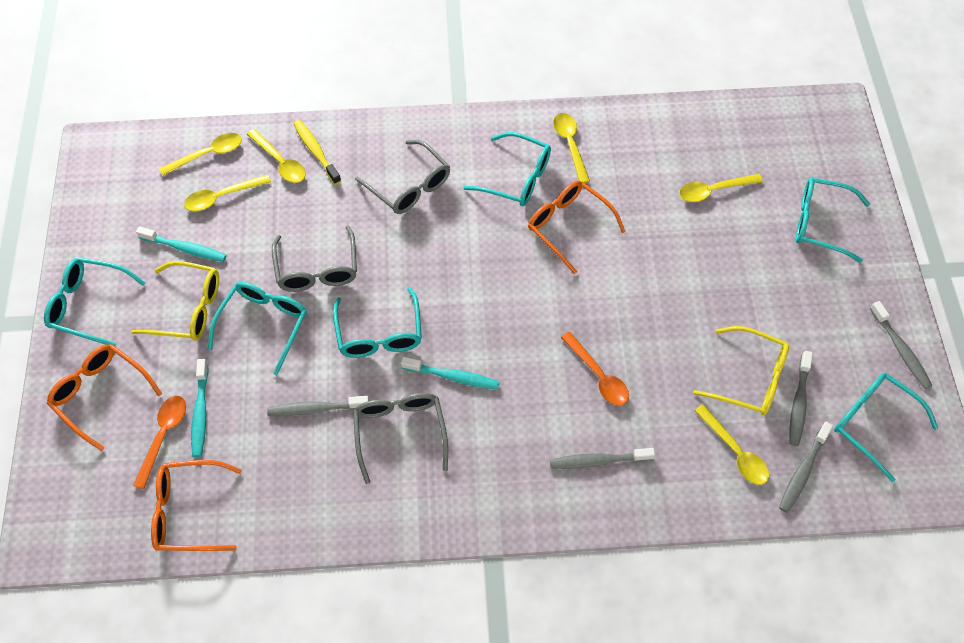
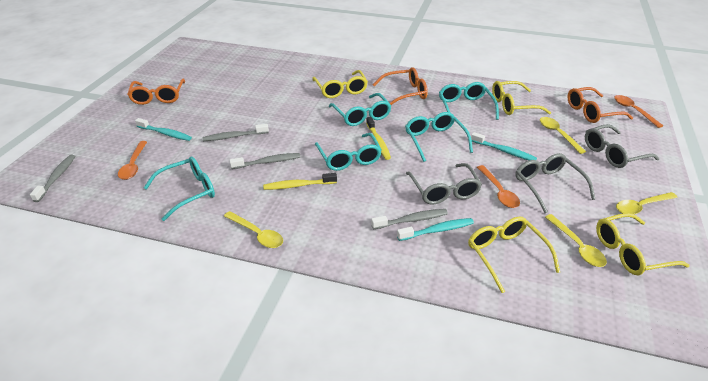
grey toothbrush: [267,396,369,416] [550,448,655,469] [779,422,833,513] [789,351,813,446] [870,301,932,389] = 5 -> [30,155,75,202] [202,124,269,141] [229,153,300,169] [371,209,448,229] = 4
orange spoon: [133,396,186,489] [561,332,629,406] = 2 -> [118,141,147,180] [477,165,520,208] [614,95,663,128] = 3
turquoise glasses: [44,257,146,347] [208,282,307,375] [333,287,422,358] [463,132,551,206] [796,178,870,263] [834,373,938,482] = 6 -> [144,157,215,221] [315,133,382,171] [329,93,391,126] [405,112,473,162] [439,82,499,120] = 5
yellow glasses: [131,261,219,341] [693,326,789,416] = 2 -> [312,70,368,98] [468,217,560,293] [492,81,551,115] [596,213,690,275] = 4
yellow spoon: [159,133,242,176] [184,174,271,211] [247,129,306,183] [553,113,590,183] [679,174,763,202] [694,404,769,485] = 6 -> [224,211,283,248] [540,117,586,154] [545,214,607,267] [616,192,678,214] = 4
yellow toothbrush: [293,120,341,185] = 1 -> [263,173,337,190] [366,117,391,160] = 2

